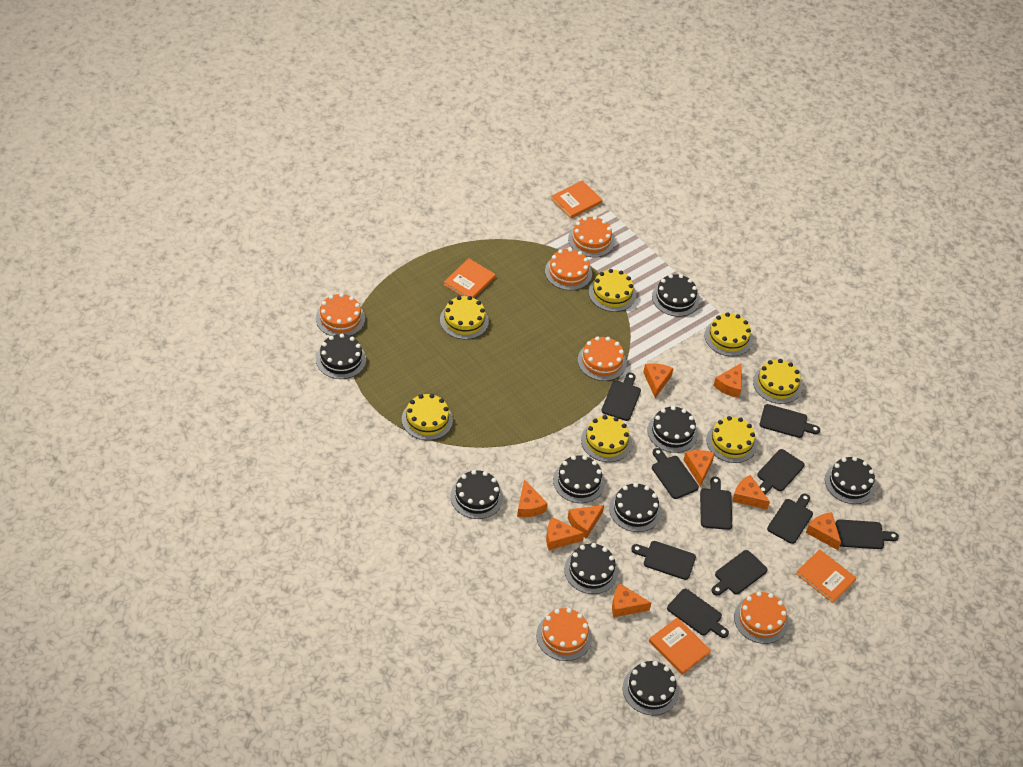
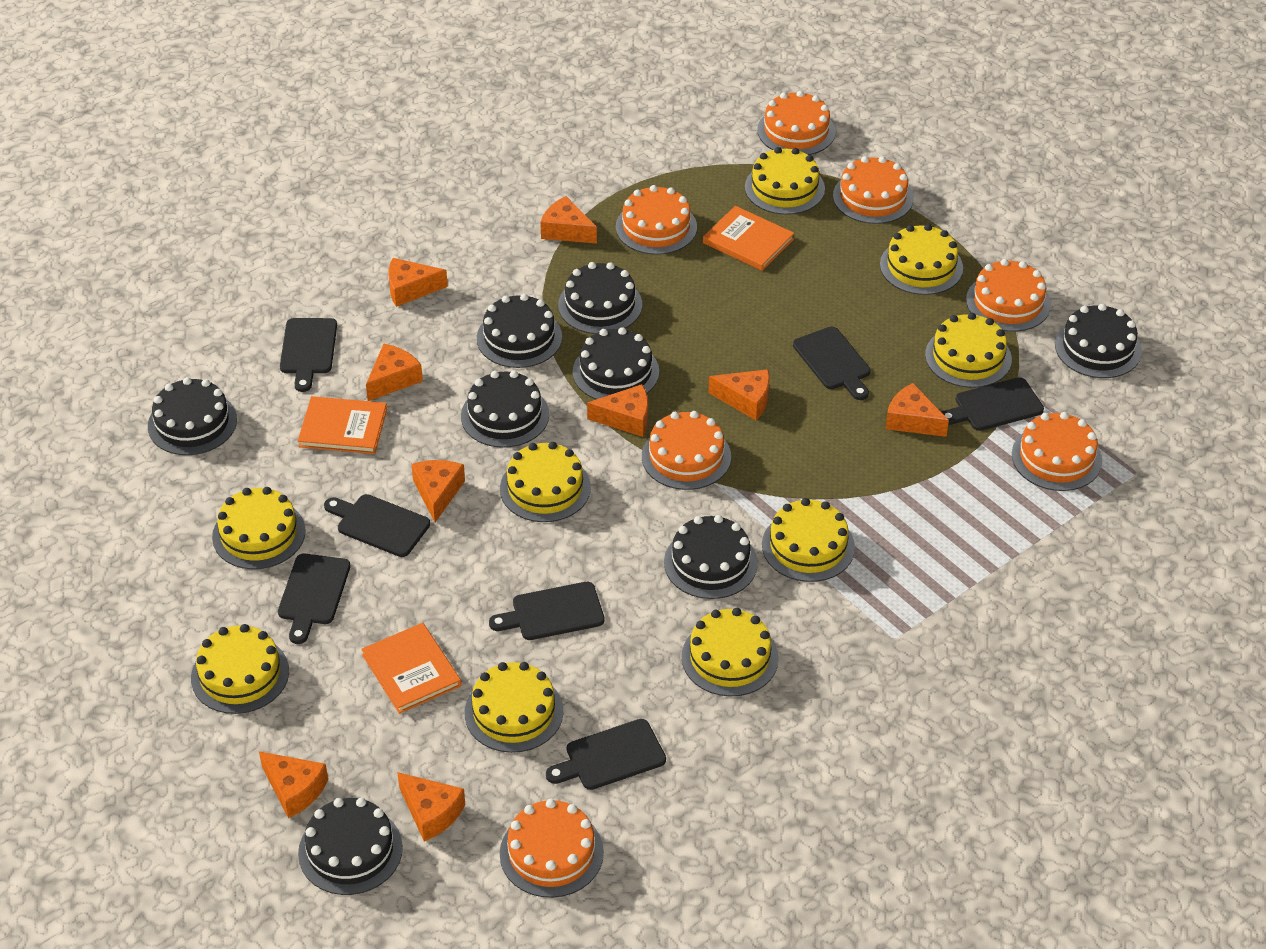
black cake: [316,334,366,379] [450,470,503,519] [553,455,605,503] [564,543,618,594] [609,483,662,532] [623,661,679,715] [648,406,698,453] [652,274,700,317] [825,457,876,504] = 9 -> [148,377,237,455] [298,798,403,895] [461,371,549,448] [477,294,562,368] [558,262,642,334] [573,327,659,399] [664,515,758,599] [1055,304,1142,378] = 8
black cutting board: [601,373,641,421] [631,541,696,580] [652,448,699,499] [667,589,729,638] [700,477,732,530] [711,550,768,596] [757,449,804,494] [760,404,820,438] [767,494,813,544] [836,519,899,549] = 10 -> [278,554,350,644] [280,318,337,392] [324,494,430,557] [489,582,605,640] [546,719,666,790] [793,327,871,400] [942,377,1044,431] = 7
orange book: [444,258,496,298] [551,180,602,218] [649,617,711,675] [796,549,856,603] = 4 -> [298,396,387,454] [361,623,461,714] [703,206,795,271] = 3
orange cake: [316,293,365,336] [536,608,592,661] [545,248,592,290] [568,216,615,257] [578,336,627,381] [734,592,789,644] = 6 -> [500,799,604,898] [616,185,697,255] [642,411,731,490] [757,91,836,155] [833,156,914,224] [966,259,1051,332] [1012,412,1102,491] = 7
yellow cake: [402,394,453,440] [440,296,489,339] [581,415,632,462] [589,269,636,312] [705,312,753,356] [706,416,757,463] [753,359,802,404] = 7 -> [191,624,289,714] [212,487,305,569] [465,662,564,753] [500,442,591,522] [682,608,779,697] [745,147,825,215] [762,498,855,582] [880,224,963,295] [925,313,1012,388] = 9

